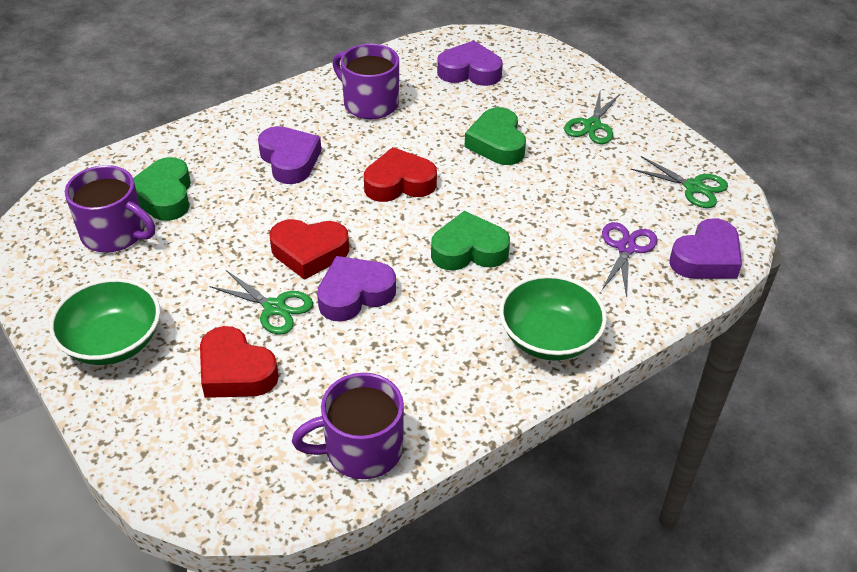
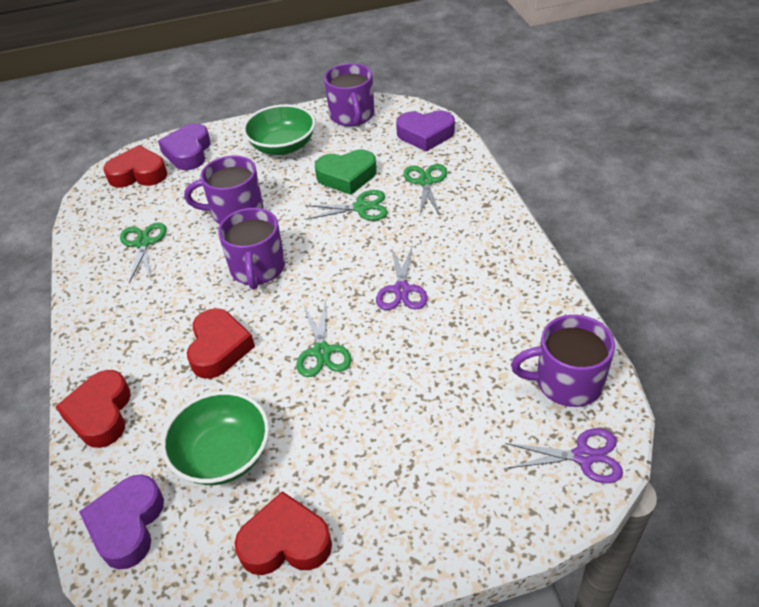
green heart: [133,157,191,221] [431,211,510,271] [464,107,526,165] = 3 -> [315,150,377,195] = 1
green scissors: [210,270,313,335] [564,92,621,144] [631,156,728,208] = 3 -> [120,222,166,283] [296,303,352,377] [305,190,388,221] [403,164,447,217] = 4
purple heart: [258,126,321,184] [317,256,396,322] [437,40,503,86] [669,218,742,279] = 4 -> [79,474,164,569] [158,123,211,170] [396,110,455,152] = 3
purple mug: [65,165,155,253] [292,373,404,479] [333,43,399,119] = 3 -> [184,155,263,224] [218,208,285,290] [324,63,374,126] [511,315,615,407] = 4
purple scissors: [602,222,657,298] = 1 -> [376,245,428,310] [505,428,623,483] = 2
red heart: [200,326,279,398] [269,219,349,280] [364,147,437,202] = 3 -> [55,370,131,448] [104,145,167,188] [187,308,255,379] [234,491,332,575] = 4

